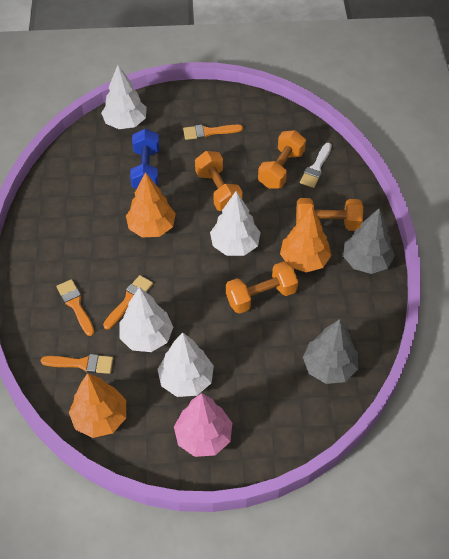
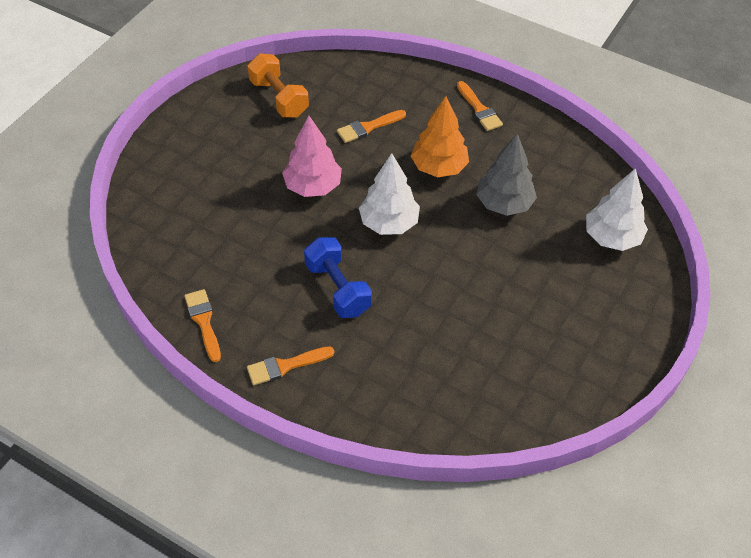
grey tree: [303,319,358,384] [343,208,395,274] = 2 -> [476,134,537,216] = 1
orange dumbbell: [195,151,243,211] [226,261,298,314] [258,130,306,189] [296,198,363,231] = 4 -> [247,54,309,117] = 1
orange tree: [69,373,126,438] [126,172,176,238] [280,207,332,272] = 3 -> [411,96,469,177] = 1
white brush: [300,143,332,188] = 1 -> none = 0
white tree: [101,65,147,129] [119,287,173,352] [157,332,214,397] [210,191,261,256] = 4 -> [359,153,420,235] [586,168,648,251] = 2

